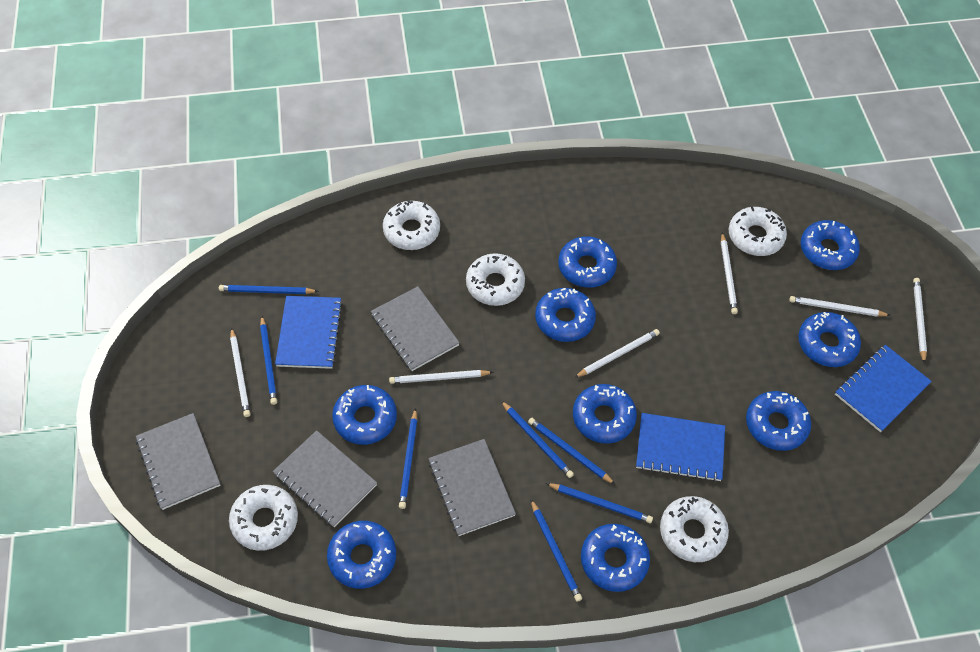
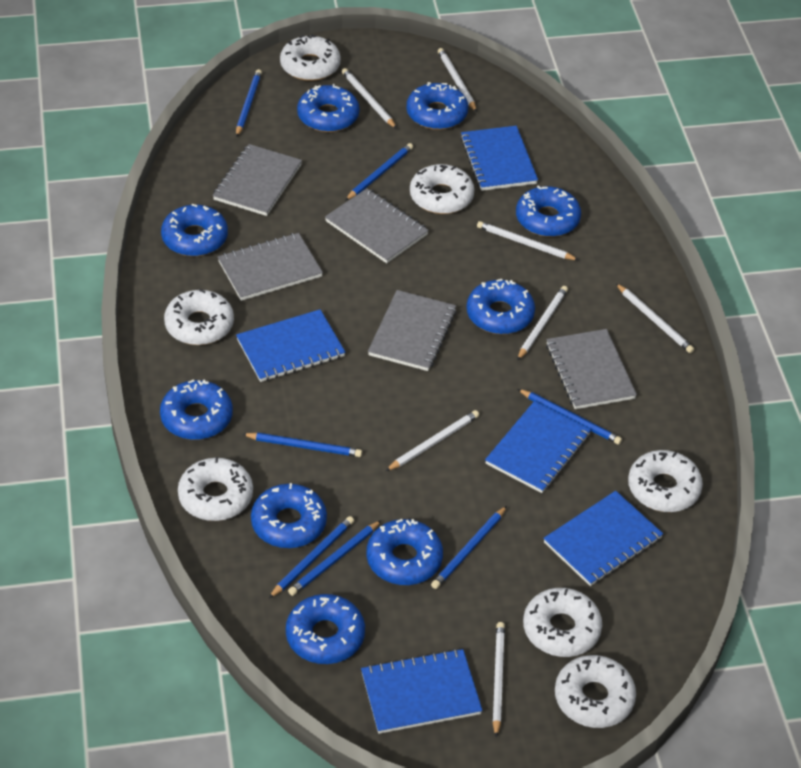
blue notebook: [275,296,343,369] [636,413,725,482] [835,345,932,432] = 3 -> [236,309,345,382] [361,648,483,734] [460,126,538,191] [485,401,591,493] [543,491,663,586] = 5
grey notebook: [136,413,221,510] [273,430,377,527] [371,286,460,371] [428,439,516,536] = 4 -> [213,144,302,216] [218,233,323,301] [325,188,429,263] [368,290,457,371] [546,329,637,409] = 5
white donut: [229,485,298,551] [383,200,440,250] [466,253,525,306] [660,496,729,562] [729,207,787,256] = 5 -> [164,289,234,345] [178,457,253,521] [280,34,341,81] [410,164,474,214] [523,588,602,657] [555,655,636,728] [628,450,703,512] = 7
white pencil: [230,328,250,417] [389,370,494,384] [574,329,660,378] [721,232,738,314] [789,296,891,316] [913,278,927,364] = 6 -> [342,68,397,129] [386,410,479,471] [438,48,477,112] [477,221,578,260] [492,622,505,738] [517,286,568,361] [616,283,694,353] = 7

